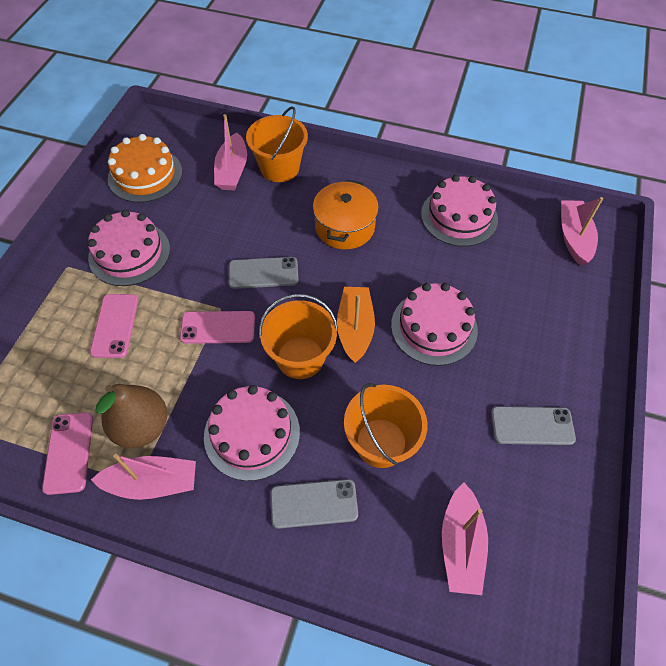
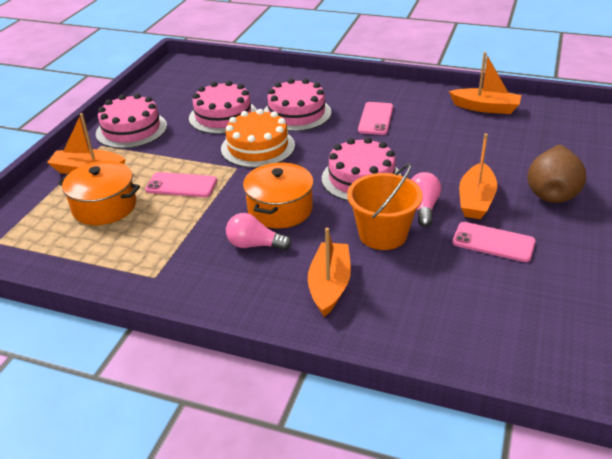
grey phone: [229,257,299,289] [270,479,358,529] [491,406,576,445] = 3 -> none = 0
orange boat: [337,287,375,363] = 1 -> [47,113,126,174] [308,228,351,317] [449,52,521,114] [459,133,497,219] = 4
orange bucket: [246,106,308,182] [259,294,338,379] [344,383,428,468] = 3 -> [347,163,423,250] = 1
orange pot: [313,180,379,249] = 1 -> [58,161,140,225] [243,162,314,228] = 2
pink boat: [91,454,196,500] [214,114,247,191] [442,483,488,595] [561,197,603,266] = 4 -> none = 0
pink light bulb: none = 0 -> [226,213,291,251] [411,172,441,227] = 2

